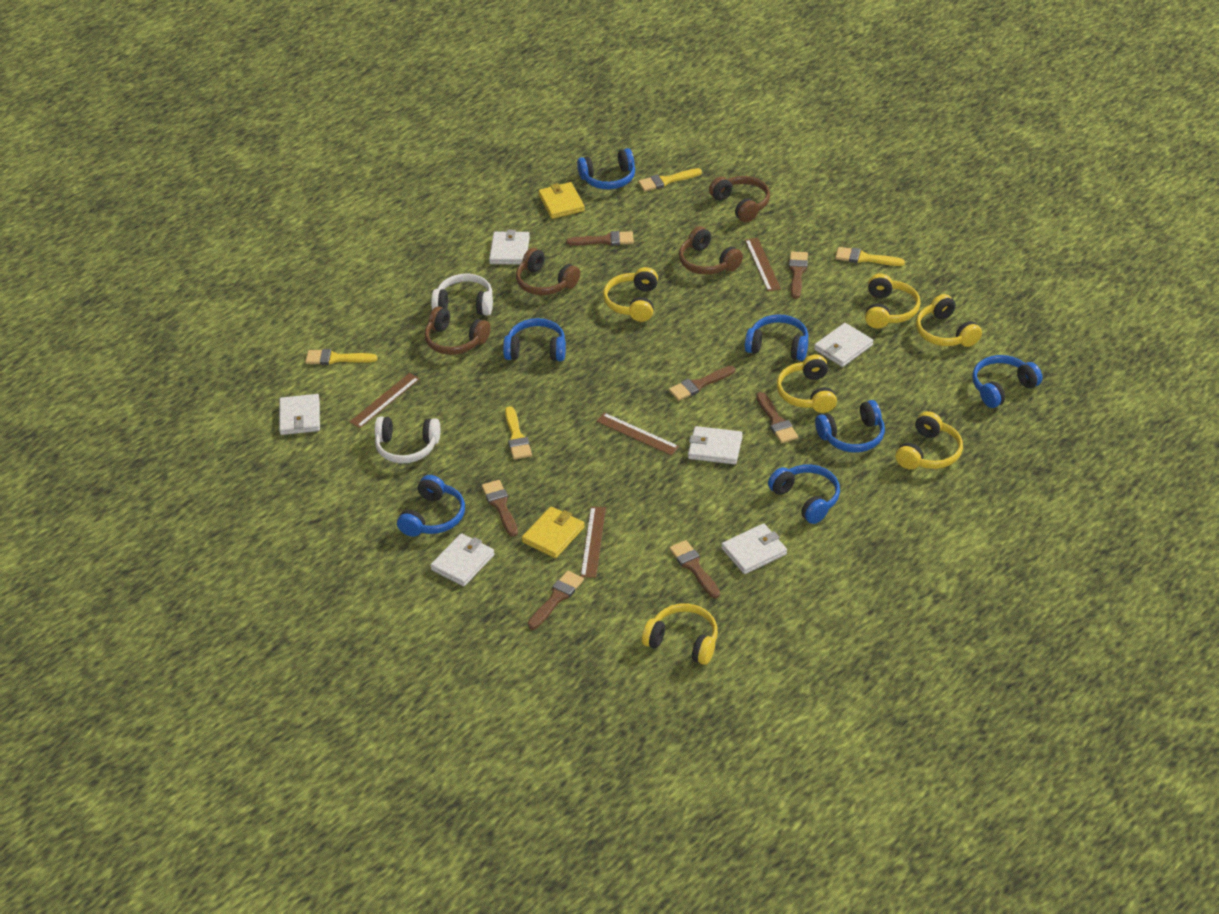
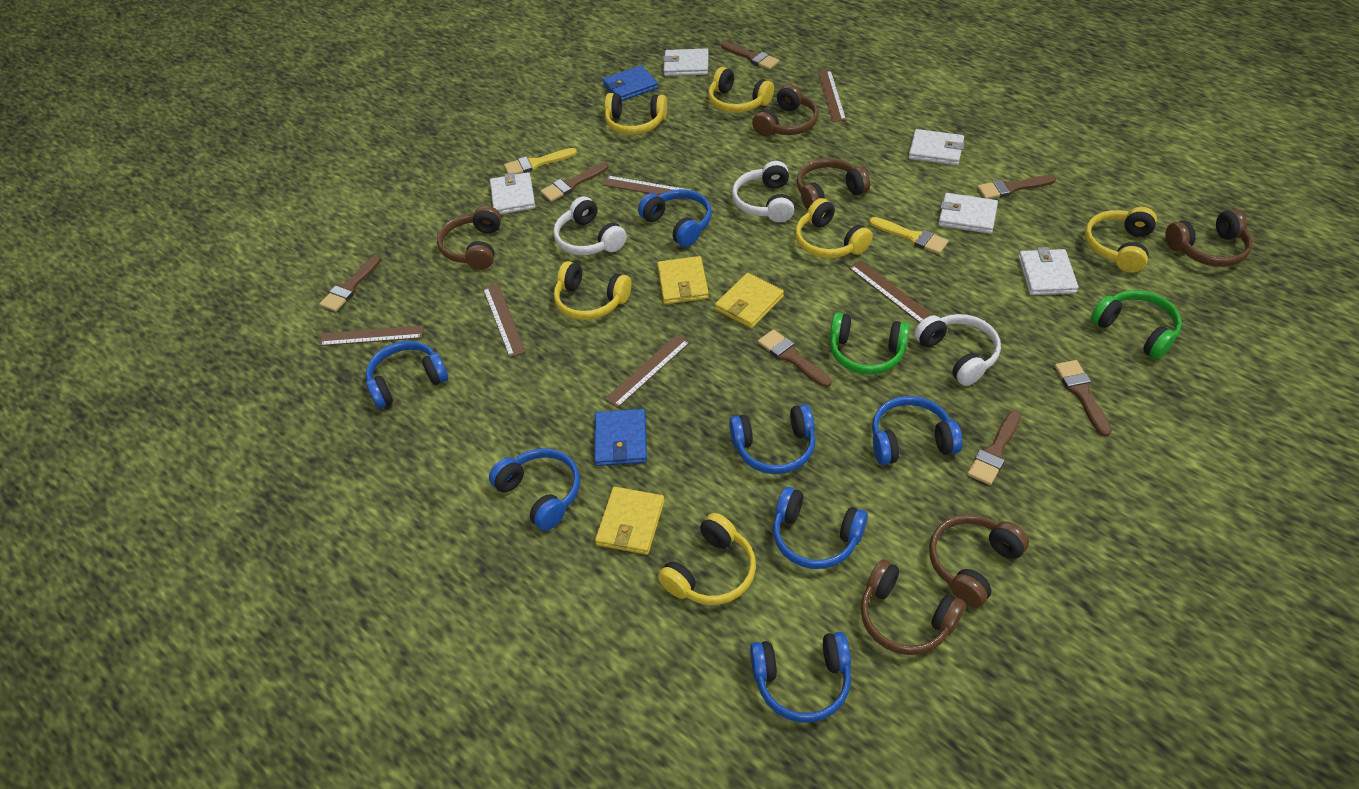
blue wallet: none = 0 -> [594,409,647,466] [603,65,658,101] = 2
brown headphones: [425,306,490,355] [516,248,580,295] [679,226,743,275] [709,176,770,222] = 4 -> [437,206,501,270] [752,84,819,137] [797,158,870,210] [861,559,965,655] [929,514,1029,608] [1165,209,1253,267] = 6
brown ruler: [350,373,420,428] [581,506,606,578] [596,413,679,455] [745,238,781,292] = 4 -> [319,325,424,346] [483,284,526,357] [602,176,693,200] [605,335,690,408] [818,70,846,122] [849,260,932,323] = 6
green headphones: none = 0 -> [830,312,910,375] [1091,290,1182,360] = 2
white headphones: [374,416,441,464] [431,274,493,316] = 2 -> [553,196,627,255] [732,161,794,222] [914,314,1001,386] = 3
white wallet: [279,394,320,435] [430,533,495,586] [489,230,530,265] [688,426,743,464] [721,523,787,574] [814,323,873,367] = 6 -> [490,172,535,214] [663,48,709,76] [909,129,964,166] [938,193,998,234] [1019,247,1079,295] = 5
yellow brush: [305,349,378,365] [505,406,532,460] [638,168,702,192] [835,247,905,266] = 4 -> [504,148,577,174] [869,217,949,254] = 2
yellow wallet: [522,506,585,558] [538,182,585,219] = 2 -> [595,487,664,555] [657,256,709,304] [715,273,784,328] = 3

